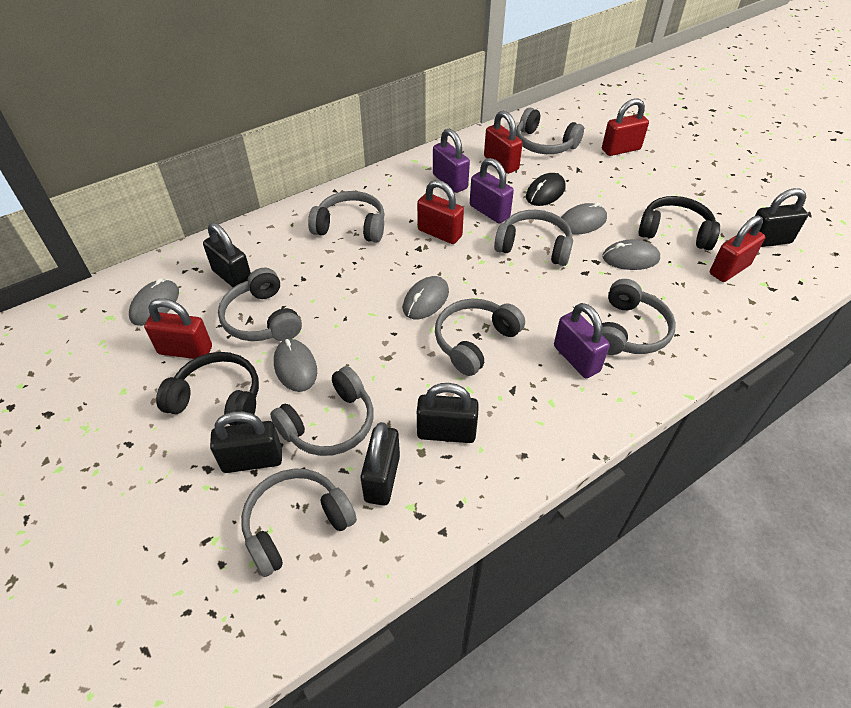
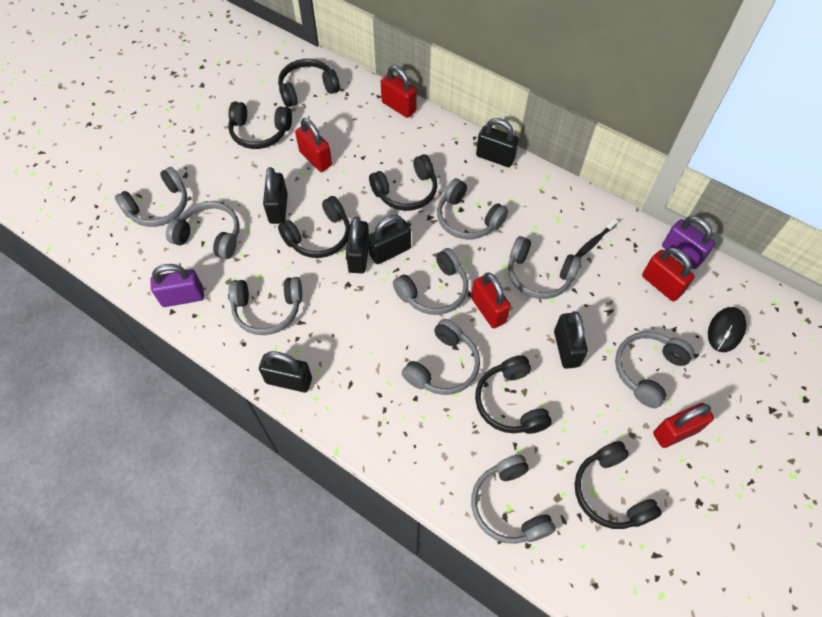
black headphones: [156,352,259,426] [638,196,720,250] = 2 -> [228,101,292,149] [278,59,340,107] [278,196,350,258] [369,154,437,211] [475,355,552,434] [575,441,662,529] = 6
black padlock: [203,223,251,287] [210,411,282,473] [361,422,400,506] [417,383,479,443] [755,188,808,247] = 5 -> [259,351,312,392] [263,167,288,224] [346,217,369,273] [368,215,411,264] [476,118,519,167] [554,311,588,369] = 6
black toothbrush: none = 0 -> [575,219,618,257] = 1
grey headphones: [218,268,302,341] [241,469,357,577] [270,366,374,456] [308,191,385,243] [435,299,525,376] [494,210,573,266] [516,108,584,154] [602,279,676,355] = 8 -> [115,167,188,227] [166,201,240,259] [229,277,302,335] [393,248,468,315] [402,319,480,395] [437,178,508,239] [471,455,556,544] [508,236,581,299] [615,332,694,408] = 9
grey mouse: [129,278,179,326] [274,339,317,392] [403,276,449,319] [560,202,607,234] [602,240,660,270] = 5 -> none = 0
purple padlock: [433,129,470,193] [470,158,514,223] [554,303,610,378] = 3 -> [150,264,204,307] [662,216,715,269] = 2

